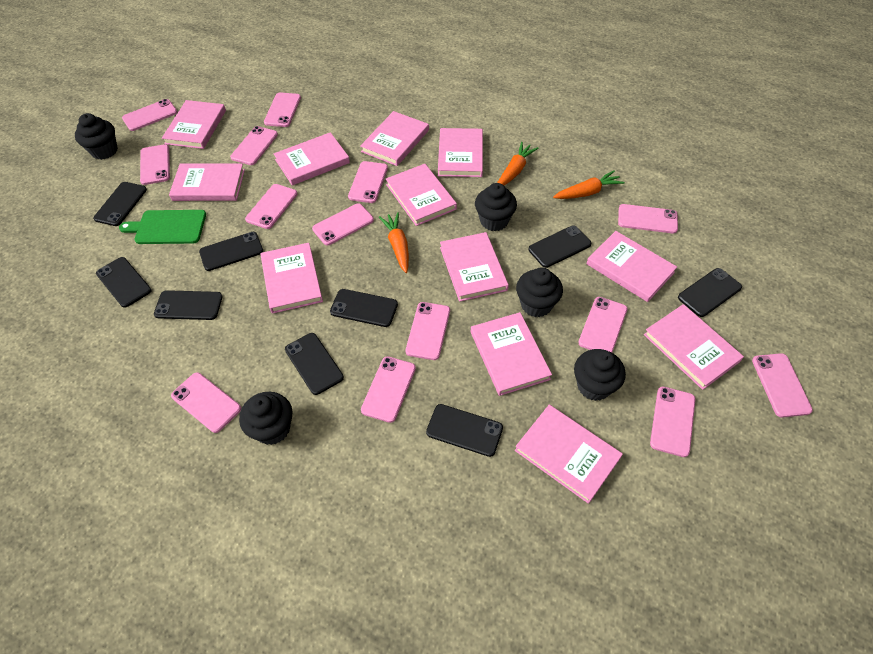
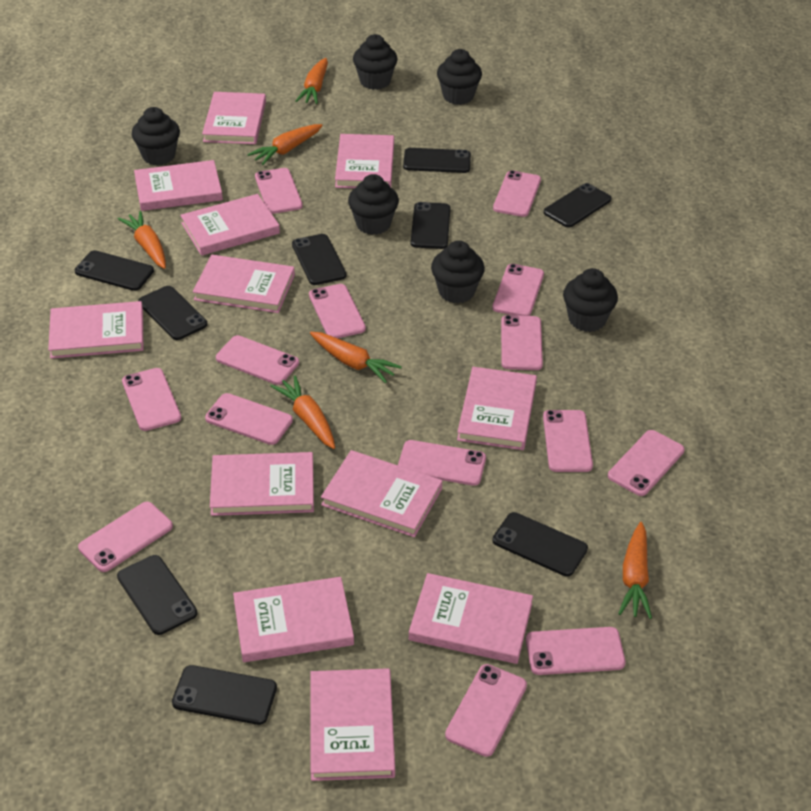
black cupcake: [75,113,118,160] [239,392,292,445] [475,183,517,231] [516,267,563,317] [574,349,626,401] = 5 -> [132,107,180,165] [348,174,399,235] [353,34,398,90] [431,240,485,303] [437,49,482,105] [563,268,618,332] = 6
green cutting board: [119,210,206,244] = 1 -> none = 0
orange carrot: [379,212,409,273] [497,142,539,186] [553,170,625,199] = 3 -> [118,211,166,269] [248,124,323,165] [271,375,335,449] [296,58,328,104] [310,332,402,383] [618,522,652,619] = 6

